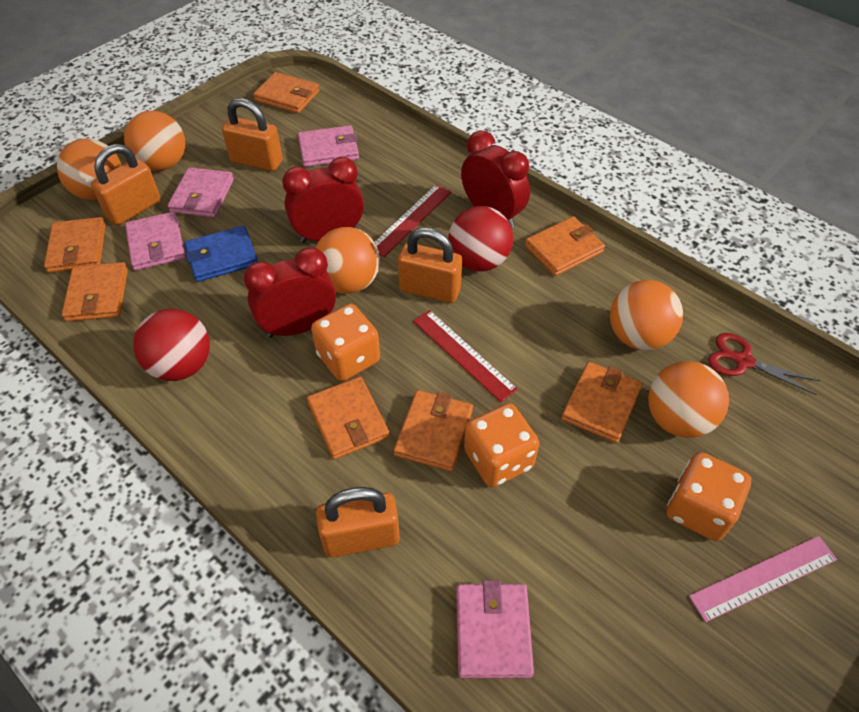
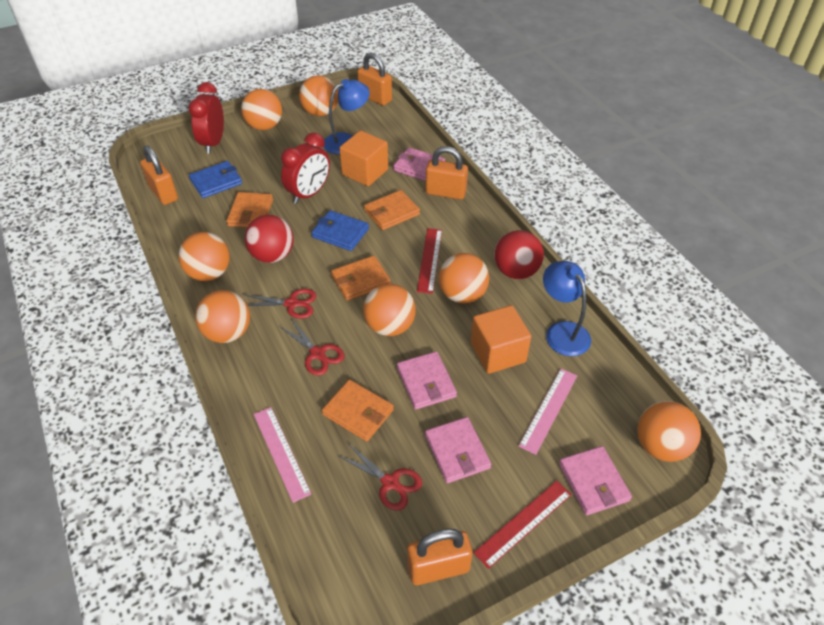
blue lamp: none = 0 -> [324,79,370,155] [543,261,591,356] = 2
blue wallet: [184,226,258,282] = 1 -> [189,161,242,198] [311,210,369,251] = 2
orange ball: [57,138,121,200] [124,111,185,171] [316,227,380,294] [610,280,683,350] [648,361,729,438] = 5 -> [179,232,230,281] [195,290,250,343] [241,89,282,130] [299,75,338,116] [363,284,416,336] [439,253,489,304] [637,401,701,462] = 7
orange cube: none = 0 -> [339,131,388,186] [471,305,531,374] = 2
orange dice: [311,304,380,381] [464,403,539,487] [666,452,751,541] = 3 -> none = 0
orange wallet: [44,217,106,273] [62,262,128,321] [253,72,319,113] [307,377,390,459] [394,390,473,471] [525,216,605,276] [561,362,643,443] = 7 -> [227,192,273,228] [322,380,394,442] [331,256,391,301] [364,190,420,230] = 4
pink ruler: [689,536,837,622] = 1 -> [254,407,312,503] [518,369,577,455] = 2
red clock: [244,247,336,338] [282,157,364,243] [461,130,530,228] = 3 -> [188,82,224,154] [281,132,330,204] = 2
red scissors: [708,333,820,395] = 1 -> [243,289,317,318] [279,319,344,376] [337,443,422,511] = 3

